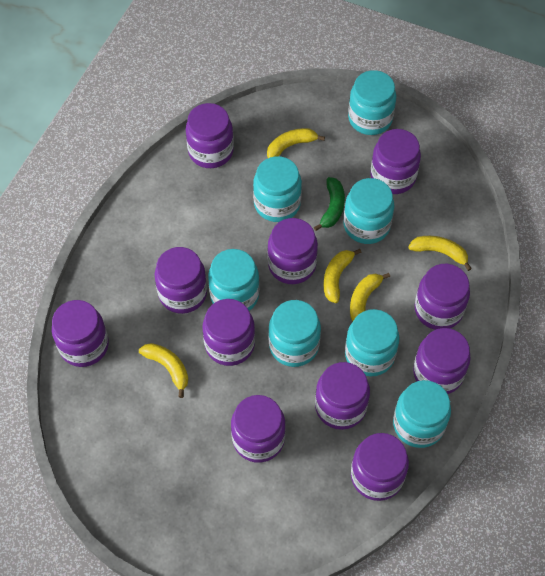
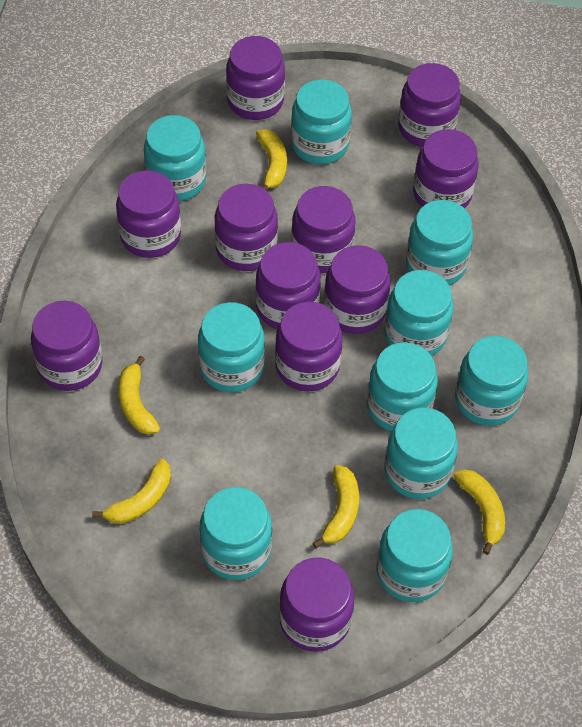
green banana: [314,177,345,231] = 1 -> none = 0
turquoise jar: [208,249,260,311] [253,156,302,222] [268,300,321,367] [343,178,394,244] [345,309,400,377] [348,70,396,135] [393,380,451,448] = 7 -> [144,115,206,201] [198,302,265,392] [199,487,272,580] [291,79,352,164] [367,342,438,431] [376,509,453,602] [384,270,454,356] [384,408,458,499] [406,200,473,286] [455,336,528,426] = 10

